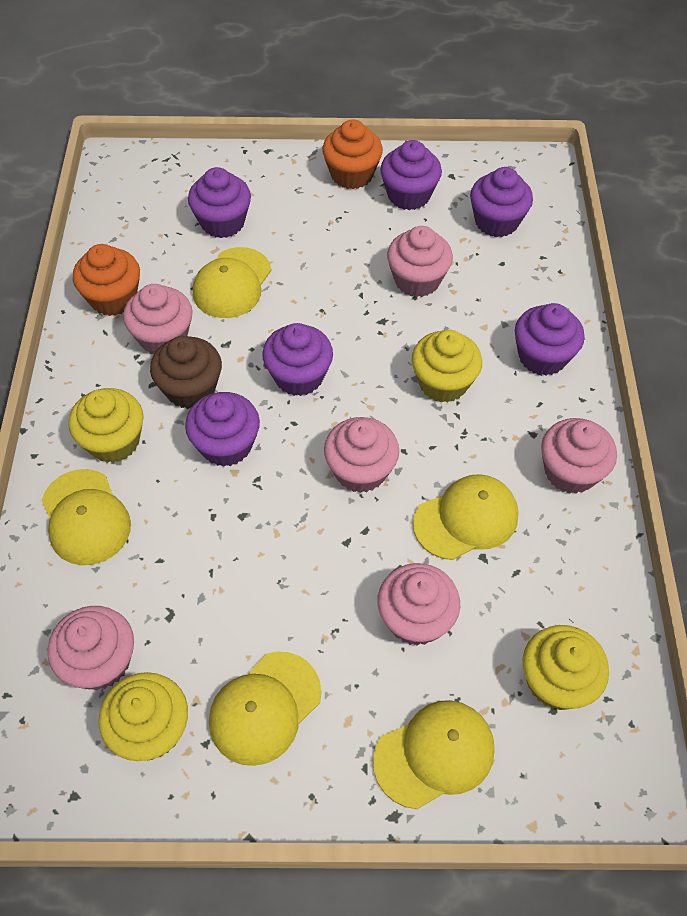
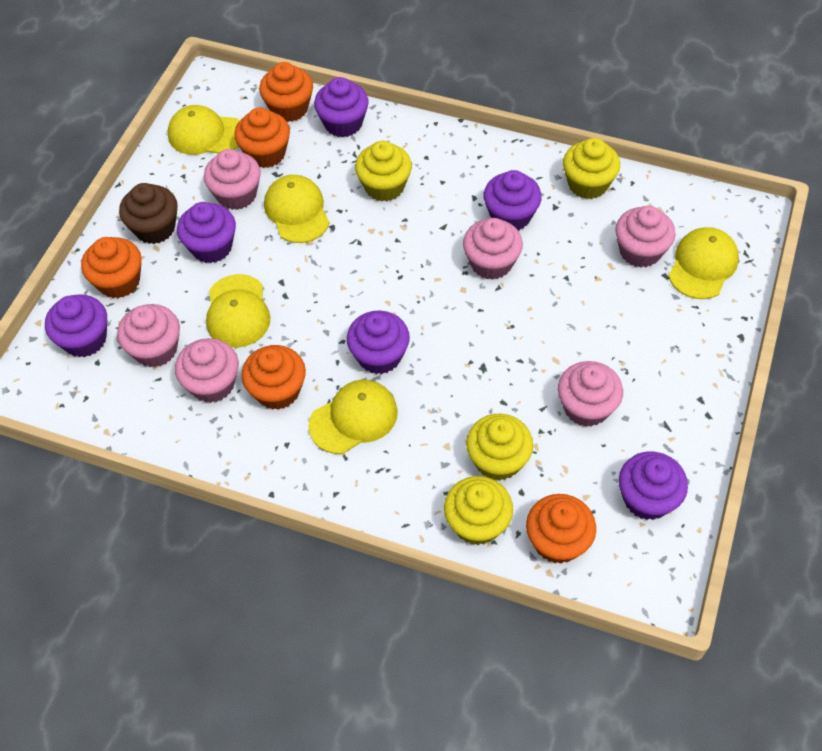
orange cupcake: [73,244,140,316] [322,119,383,189] = 2 -> [81,237,142,298] [234,107,290,168] [241,345,306,410] [259,62,313,122] [526,494,596,564] = 5

